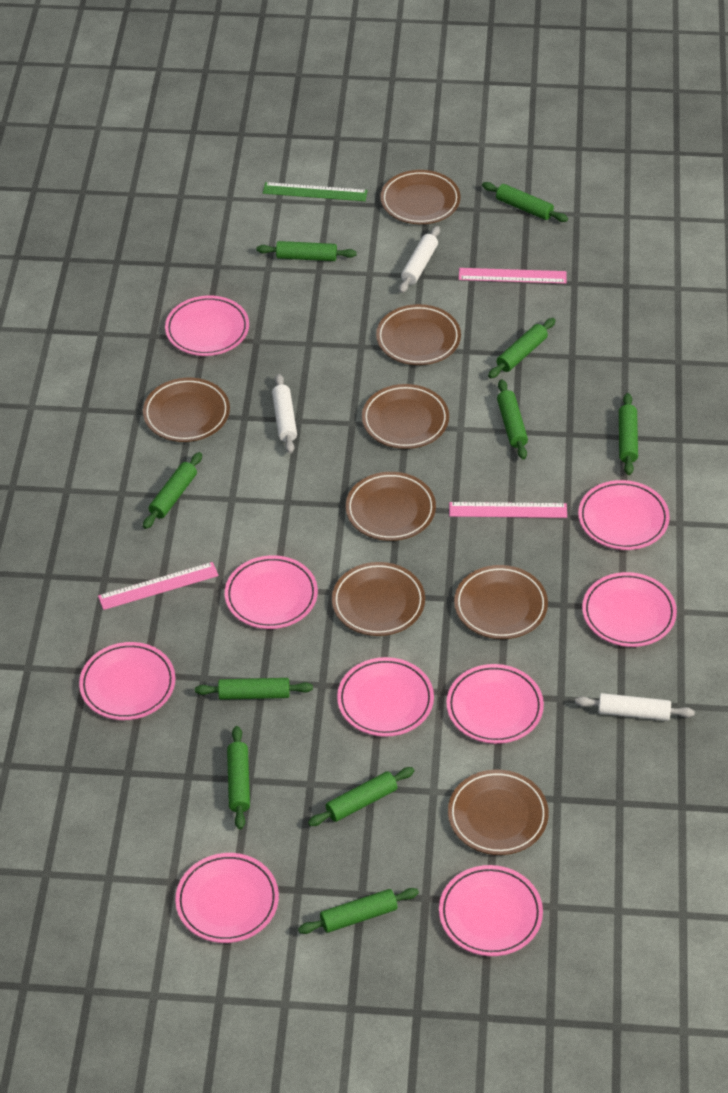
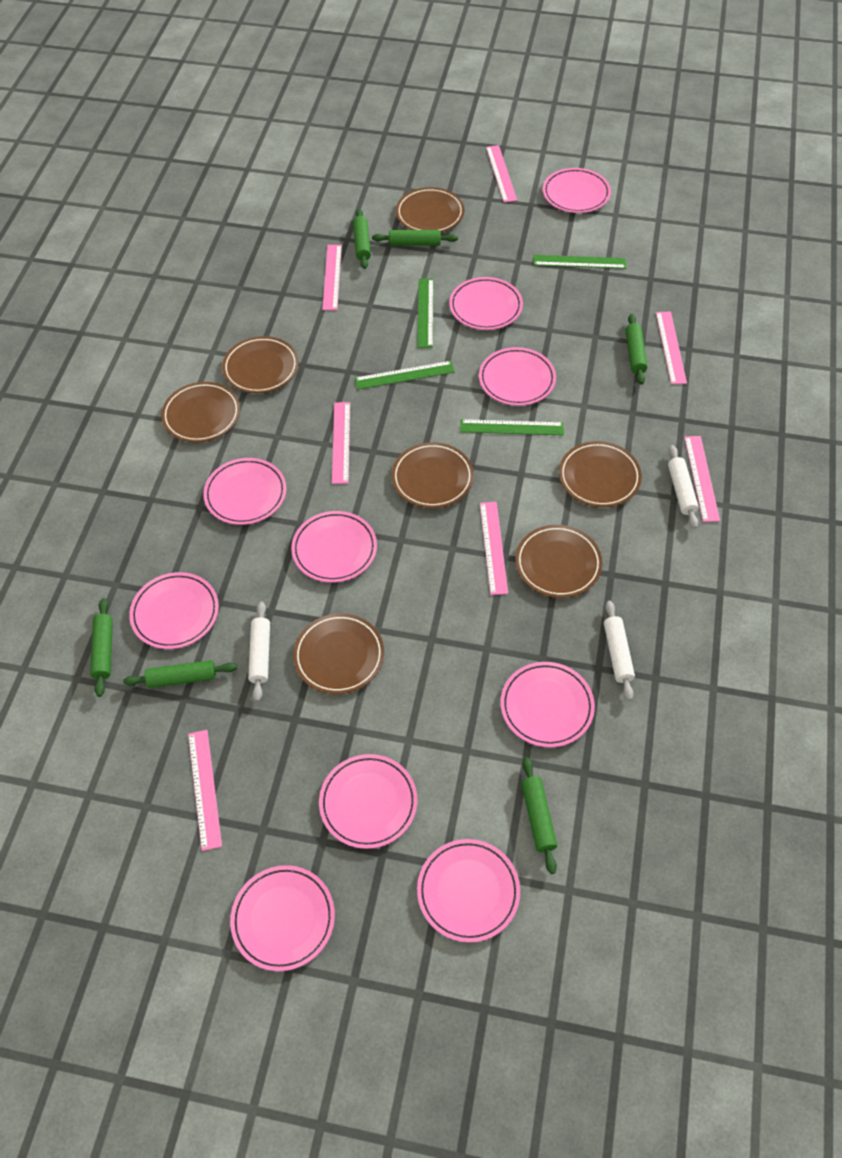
brown plate: [143,378,230,442] [332,562,425,636] [346,472,436,541] [362,384,449,449] [376,304,461,365] [380,170,461,224] [448,770,549,855] [454,565,548,639] = 8 -> [161,382,240,443] [222,336,299,393] [293,613,384,694] [392,442,474,508] [396,187,464,232] [515,525,602,598] [559,441,642,507] = 7
green rolling pin: [143,452,202,529] [195,678,313,700] [227,726,250,829] [257,241,357,261] [298,888,419,934] [308,767,414,826] [482,182,568,222] [488,318,556,378] [497,379,528,459] [619,393,638,475] = 10 -> [90,598,113,697] [123,660,237,688] [353,208,371,269] [372,230,458,246] [521,757,557,874] [626,314,648,385] = 6
green ruler: [263,182,368,201] = 1 -> [355,361,455,390] [417,279,433,348] [460,419,564,435] [533,255,626,269] = 4
pink plate: [79,642,175,720] [165,296,249,356] [175,853,279,943] [225,555,318,629] [337,657,434,737] [439,865,543,956] [446,664,544,744] [578,480,670,550] [582,572,677,647] = 9 -> [129,572,219,649] [203,458,286,525] [230,865,335,971] [291,511,377,583] [319,754,417,849] [417,839,520,942] [449,277,523,330] [479,347,556,406] [501,662,595,747] [543,168,611,213] = 10
pink ruler: [98,562,219,610] [449,502,567,518] [459,268,567,284] = 3 -> [188,730,222,851] [322,245,342,310] [332,402,350,484] [480,502,508,595] [486,145,517,202] [656,311,687,384] [684,436,720,522] = 7

